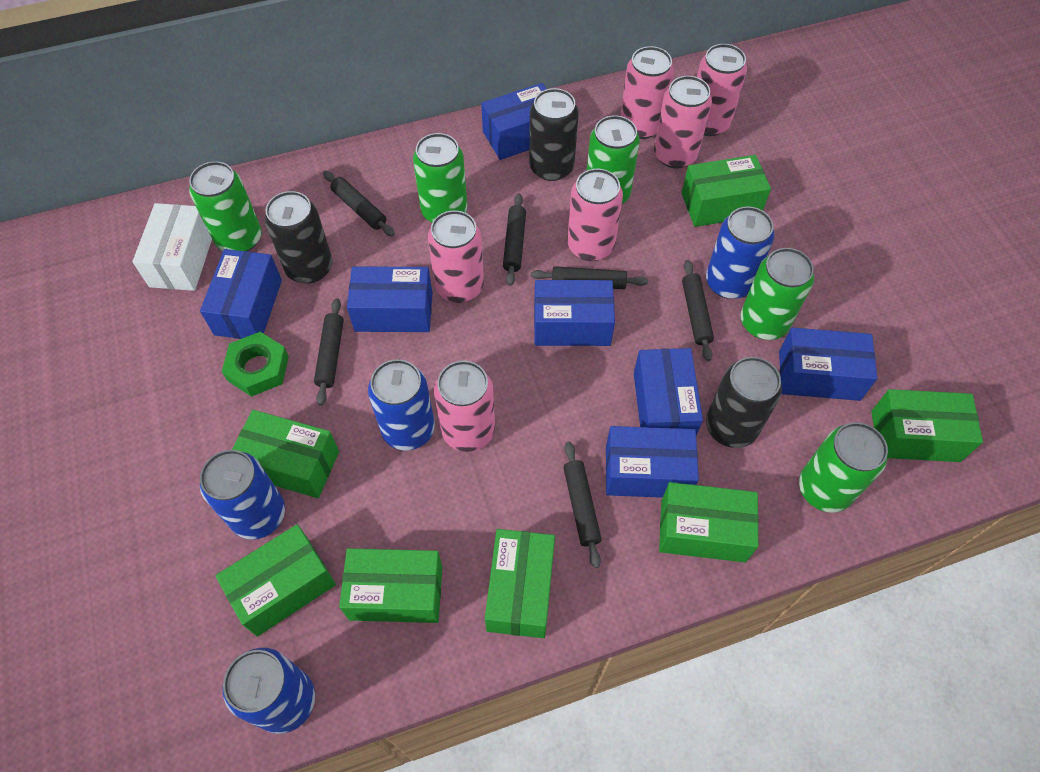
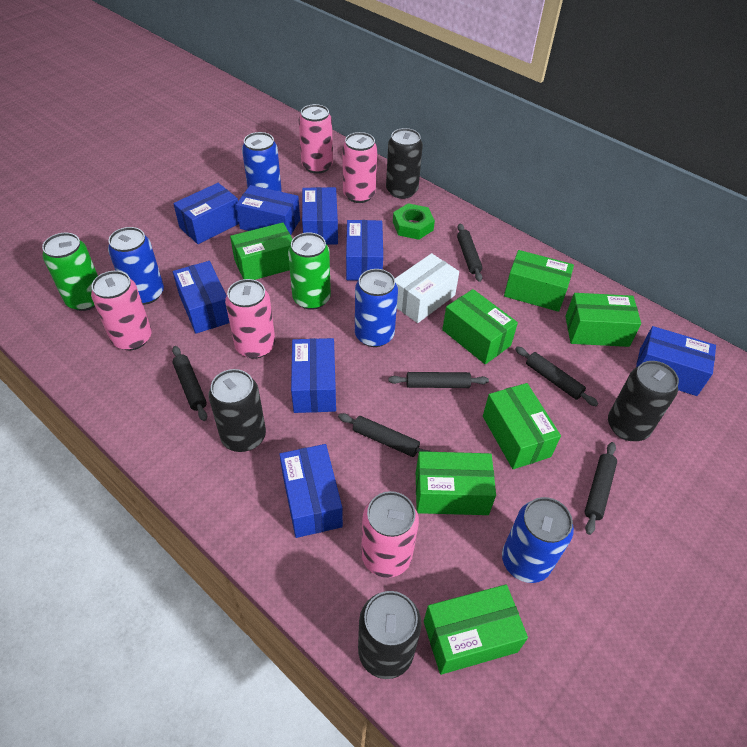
black can: [265,191,333,284] [529,88,579,181] [706,357,782,448] = 3 -> [209,369,266,452] [358,591,422,679] [386,128,423,199] [608,361,679,441] = 4
blue box: [200,249,282,339] [347,266,432,332] [481,83,546,160] [534,280,615,346] [606,426,699,498] [634,348,703,436] [779,328,877,401] = 7 -> [173,183,239,244] [173,261,229,333] [236,185,300,235] [279,444,343,538] [291,338,336,413] [302,187,338,245] [346,220,383,281] [636,326,716,396] = 8
green can: [189,161,262,251] [413,133,467,222] [587,115,640,204] [740,248,814,340] [799,422,888,513] = 5 -> [42,233,98,311] [288,232,331,310] = 2
pink can: [428,210,484,303] [434,361,495,452] [567,169,623,261] [620,46,674,139] [654,76,712,168] [697,44,747,136] = 6 -> [91,271,152,350] [225,279,275,359] [299,104,333,174] [342,132,377,203] [361,491,419,578] = 5

